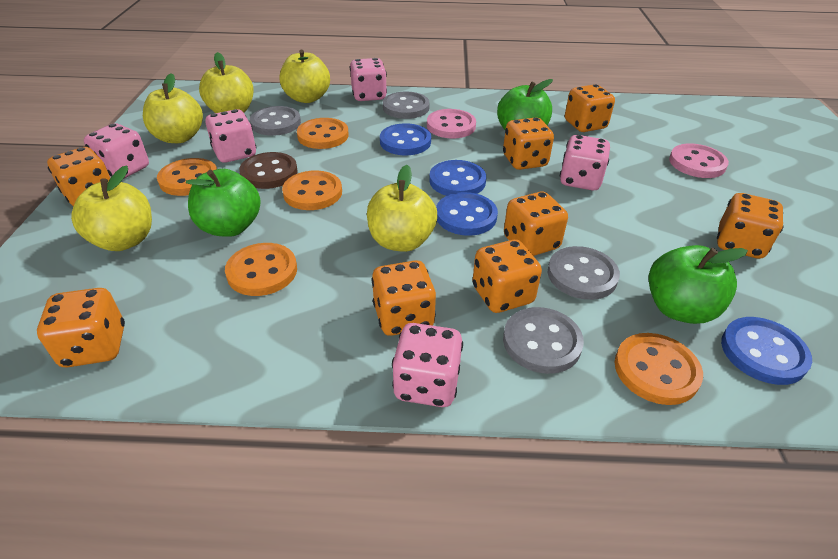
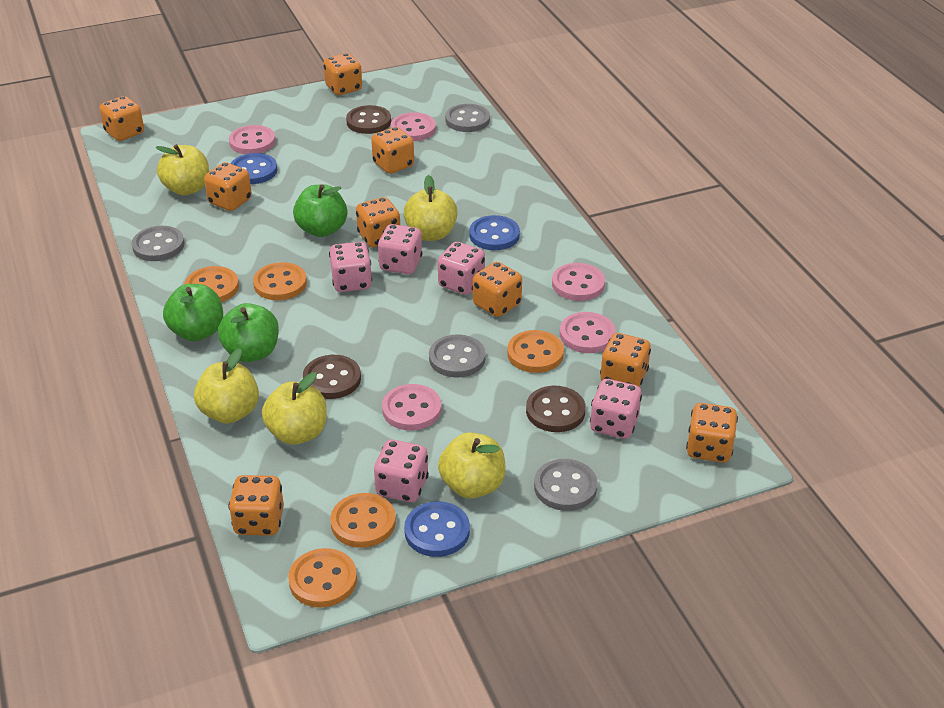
blue button: [380,123,431,155] [429,160,486,196] [436,192,498,236] [721,317,812,385] = 4 -> [230,153,277,184] [404,501,470,557] [469,215,520,250] = 3
brown button: [239,152,298,189] = 1 -> [303,355,361,399] [346,105,391,134] [526,386,586,432] = 3
orange dice: [37,288,125,367] [47,147,110,206] [371,260,436,336] [473,240,542,313] [503,117,554,170] [504,192,568,256] [565,84,615,132] [717,193,784,259] = 8 -> [100,96,144,141] [204,162,252,211] [228,475,284,536] [323,53,362,95] [356,197,400,247] [371,127,414,174] [473,262,522,317] [600,333,651,387] [686,403,738,463] = 9
pink button: [427,109,476,139] [669,143,729,178] = 2 -> [229,125,276,154] [382,384,441,430] [391,112,436,141] [552,263,605,301] [560,312,616,353] = 5

